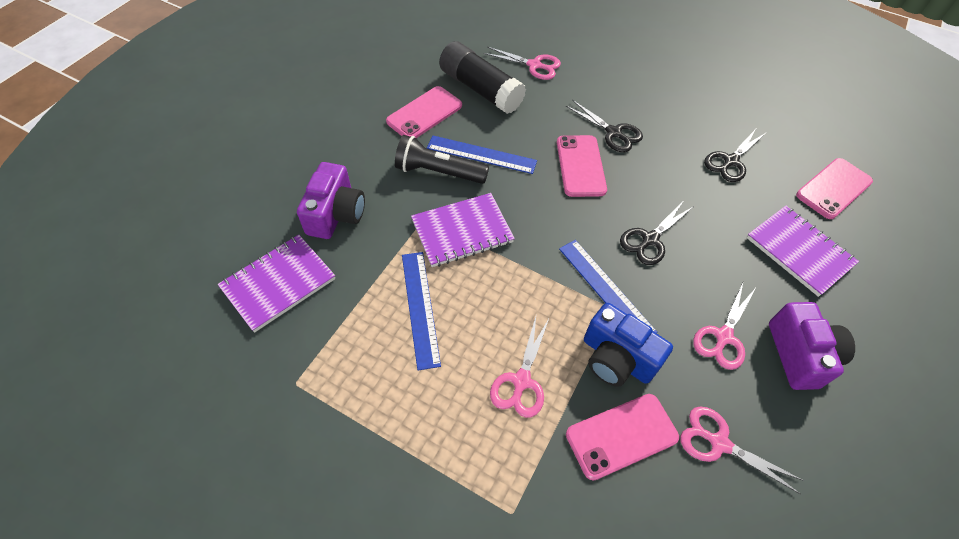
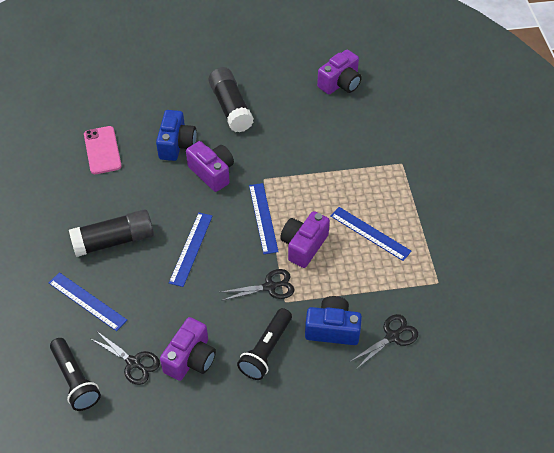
black flashlight: [395,135,489,184] = 1 -> [50,338,101,411] [237,308,292,380] = 2
black glue stick: [439,41,526,114] = 1 -> [69,209,154,257] [208,67,254,132] = 2
blue camera: [584,303,673,387] = 1 -> [156,110,197,161] [305,296,362,345] = 2
blue ruler: [402,252,441,370] [427,136,537,174] [559,240,658,333] = 3 -> [49,272,127,331] [169,212,212,287] [249,183,279,254] [331,207,412,261] = 4
pink phone: [386,86,462,138] [557,135,607,197] [566,394,679,481] [796,158,873,219] = 4 -> [84,126,122,174] = 1
pink scissors: [484,47,561,80] [490,317,549,418] [680,407,804,494] [693,283,756,370] = 4 -> none = 0
purple camera: [297,162,365,239] [769,302,855,390] = 2 -> [160,317,216,381] [186,141,234,192] [280,211,330,268] [317,50,362,94] = 4
purple notebook: [218,235,335,332] [411,193,515,267] [747,206,859,297] = 3 -> none = 0

